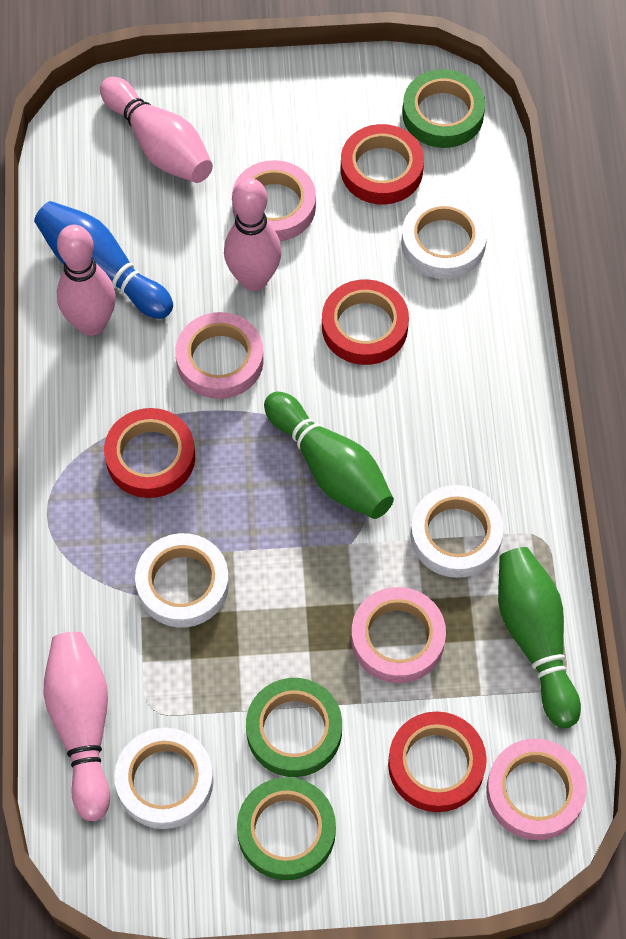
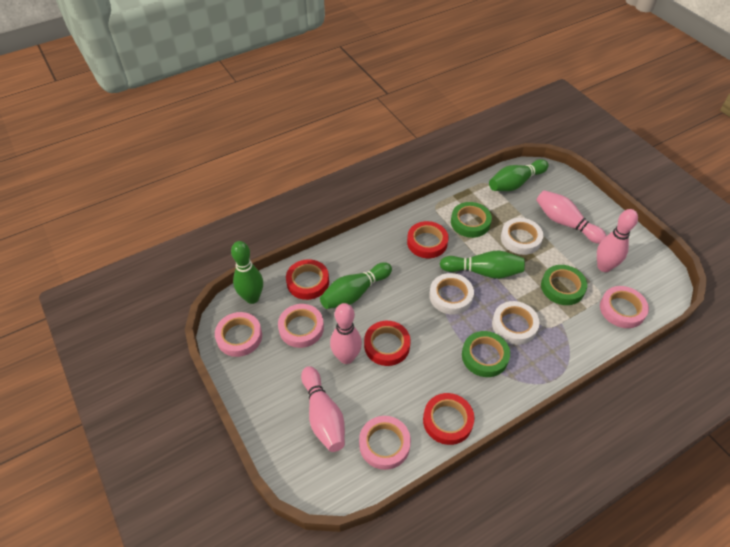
blue bowling pin: [34,201,173,319] = 1 -> none = 0
green bowling pin: [264,392,394,519] [498,547,581,728] = 2 -> [231,241,263,304] [320,262,392,309] [440,251,525,279] [489,159,549,191] = 4
white tape: [114,728,214,829] [135,533,229,627] [401,196,487,279] [410,485,504,578] = 4 -> [429,273,474,315] [492,301,540,345] [501,218,543,255] = 3

